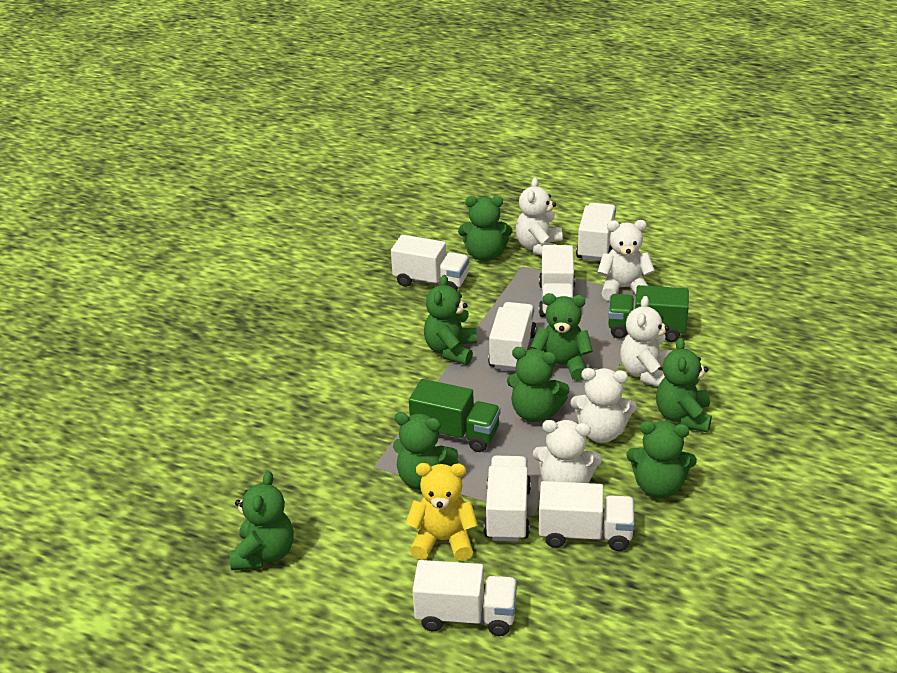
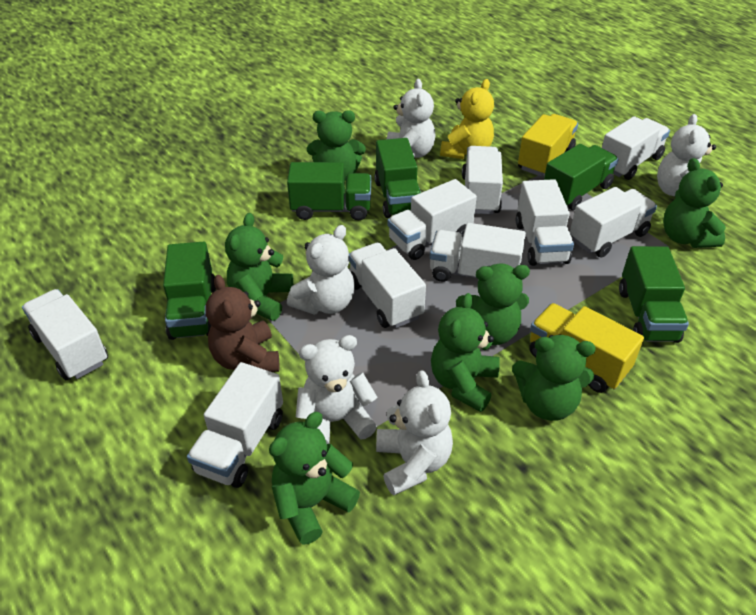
brown teddy bear: none = 0 -> [205,275,279,372] = 1
green teddy bear: [230,471,294,570] [393,412,458,490] [424,275,477,365] [458,196,512,261] [507,347,570,422] [531,293,593,381] [626,421,697,498] [656,338,712,433] = 8 -> [225,213,293,321] [269,412,360,545] [307,110,366,181] [431,293,500,412] [456,263,530,345] [512,334,596,421] [663,158,726,248] = 7
green truck: [409,379,501,452] [608,285,689,342] = 2 -> [163,242,216,340] [287,162,371,220] [374,138,421,218] [544,144,619,210] [619,246,689,343] = 5
white truck: [391,235,469,291] [412,560,517,636] [484,456,531,542] [488,302,537,371] [539,245,575,317] [539,481,635,551] [576,203,616,261] = 7 -> [22,289,108,380] [187,362,283,488] [349,242,426,328] [387,179,477,260] [430,223,526,282] [462,146,503,214] [516,179,574,266] [570,187,657,258] [602,116,670,180] = 9
yellow truck: none = 0 -> [518,114,578,176] [529,303,644,393] = 2

